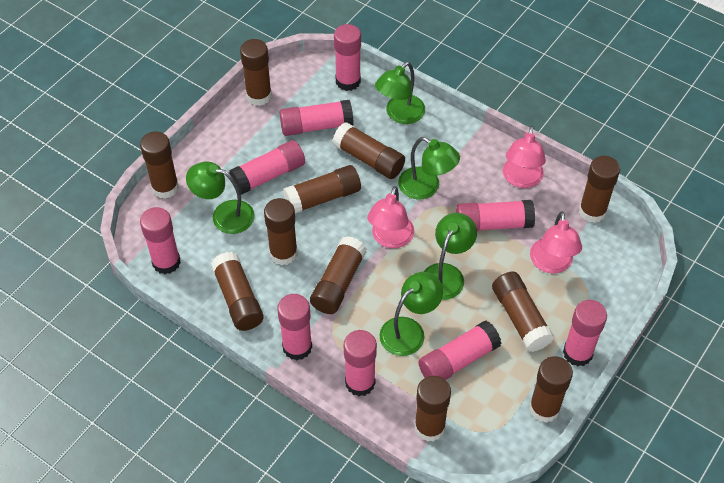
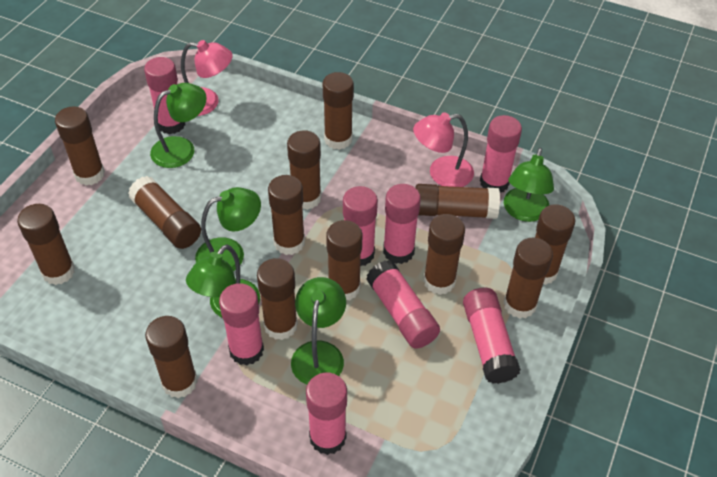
brown glue stick: [140,131,179,199] [211,252,264,331] [240,39,272,106] [264,198,298,266] [283,165,361,214] [310,236,367,314] [333,122,405,179] [414,376,451,442] [492,272,554,352] [529,356,573,423] [579,156,620,223] = 11 -> [17,204,75,285] [55,106,105,185] [128,176,201,249] [145,316,198,398] [257,258,298,340] [268,175,305,255] [287,130,321,210] [323,72,354,150] [326,220,362,300] [415,184,500,219] [423,214,465,295] [503,238,553,319] [535,205,575,285] = 13
pink glue stick: [140,207,181,274] [229,140,305,194] [277,294,312,360] [279,100,353,136] [334,24,361,91] [344,330,377,396] [418,320,501,380] [456,200,535,231] [563,300,607,366] = 9 -> [144,57,186,134] [219,283,264,366] [306,373,347,455] [343,186,378,266] [366,260,440,349] [383,184,421,264] [463,288,521,384] [480,115,522,192] = 8
pink lamp: [367,186,414,248] [503,126,546,188] [530,211,582,273] = 3 -> [181,40,233,116] [413,113,474,187] = 2

